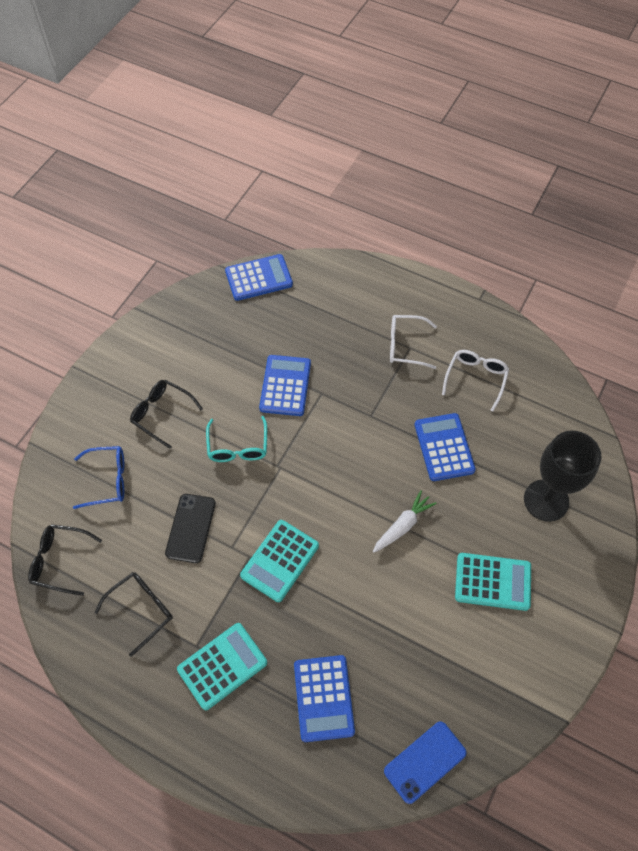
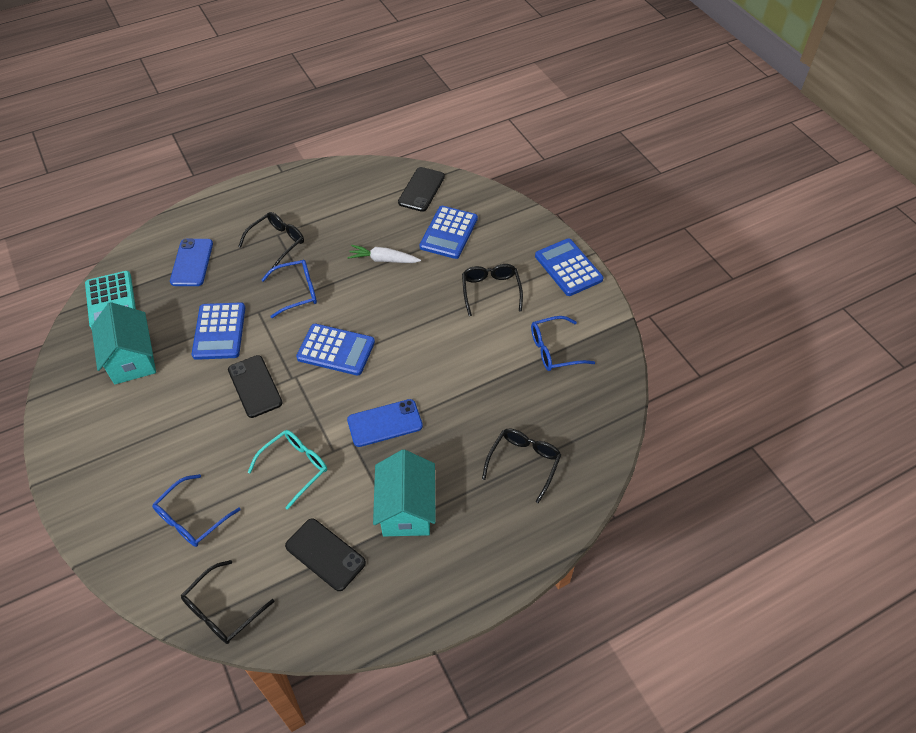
black glasses: [28,524,102,596] [94,572,173,657] [130,380,203,449] = 3 -> [181,560,275,644] [238,212,304,269] [462,264,523,316] [482,429,561,503] = 4
black goblet: [524,431,602,522] = 1 -> none = 0
black phone: [165,494,216,563] = 1 -> [228,355,283,418] [285,518,366,591] [398,167,445,212] = 3
blue glasses: [73,446,124,509] = 1 -> [152,474,241,547] [261,260,317,318] [531,316,595,371] = 3
blue phone: [384,721,466,804] = 1 -> [170,239,213,286] [347,399,423,447] = 2
turquoise calculator: [177,623,267,710] [240,520,319,602] [455,553,531,611] = 3 -> [85,271,136,329] = 1
turquoise house: none = 0 -> [91,302,156,385] [373,450,436,537] = 2
white glasses: [390,315,437,369] [442,350,509,411] = 2 -> none = 0

